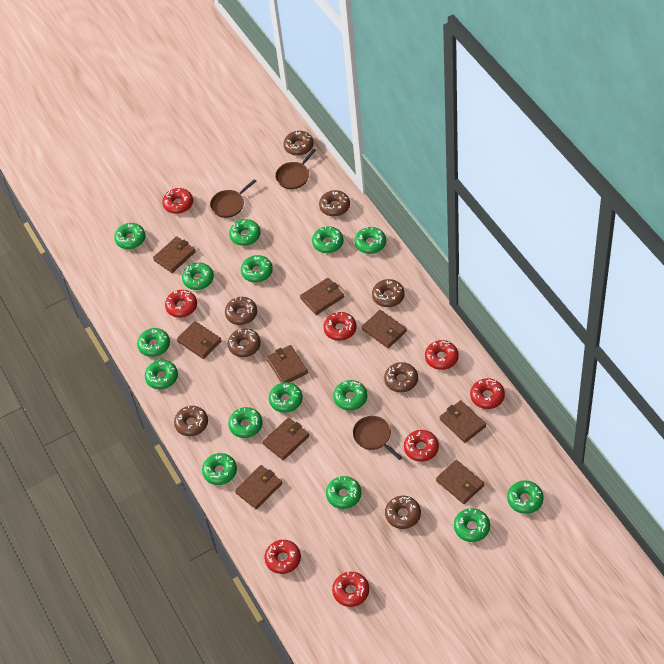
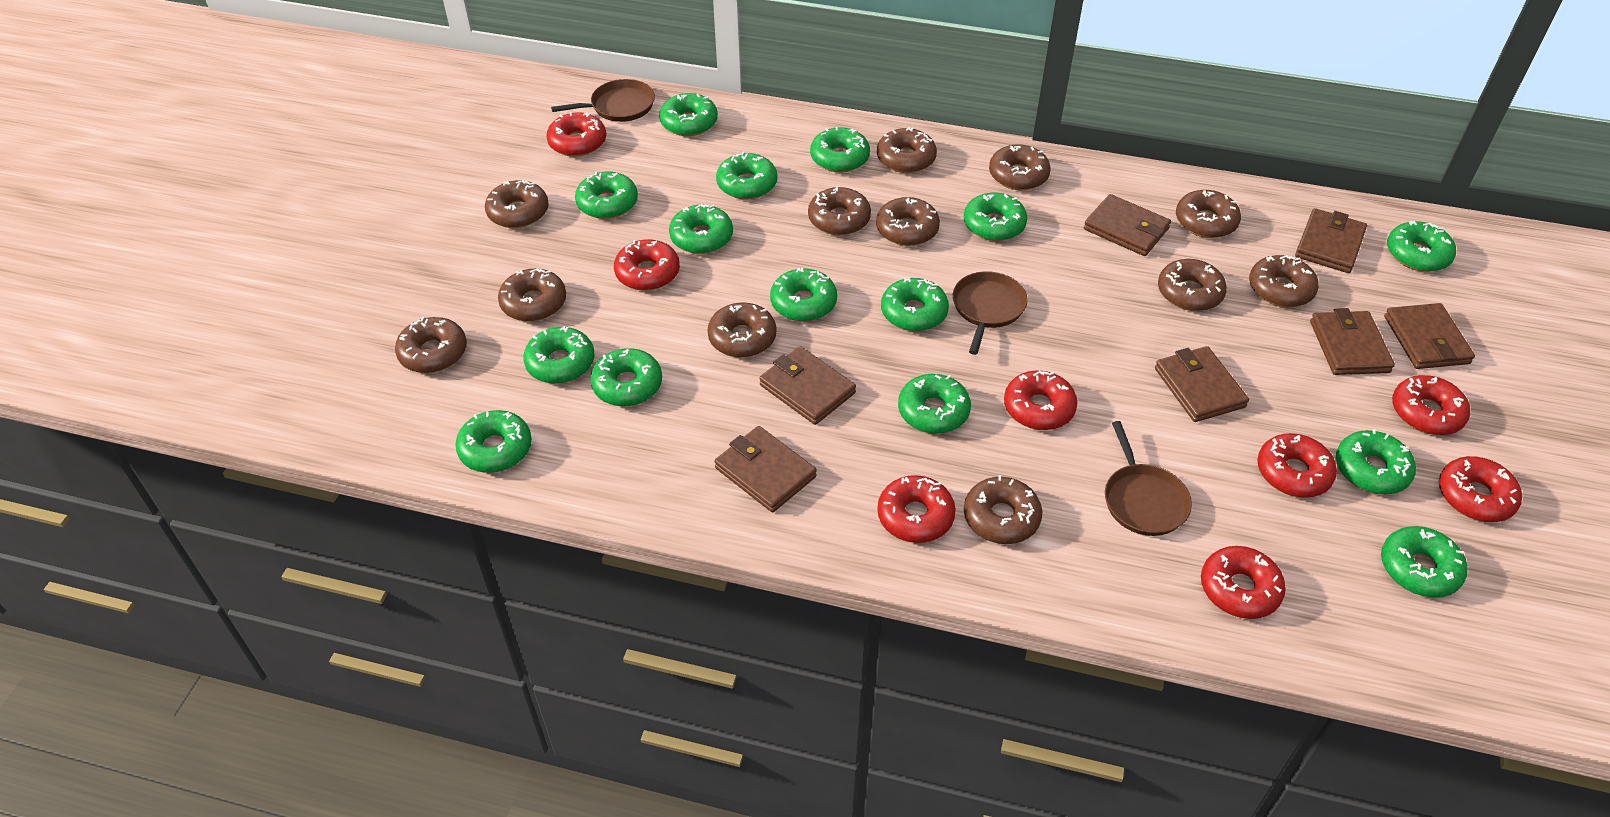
brown donut: [174,406,208,436] [225,297,257,325] [228,328,261,357] [283,131,314,156] [319,190,350,216] [372,279,405,307] [384,362,418,392] [385,496,421,529] = 8 -> [395,317,467,373] [485,180,549,228] [498,268,566,321] [707,302,776,358] [808,187,871,235] [876,197,940,246] [877,127,937,173] [964,475,1042,544] [989,144,1051,190] [1158,259,1227,311] [1176,190,1241,238] [1249,255,1319,307] = 12
brown wallet: [153,236,196,273] [177,321,221,359] [235,465,282,509] [263,418,309,460] [266,345,308,383] [300,278,344,315] [362,310,407,348] [436,460,484,504] [440,400,486,443] = 9 -> [715,426,817,512] [759,346,856,425] [1084,194,1171,256] [1155,346,1249,422] [1295,208,1367,273] [1310,308,1395,375] [1384,303,1475,369] = 7

